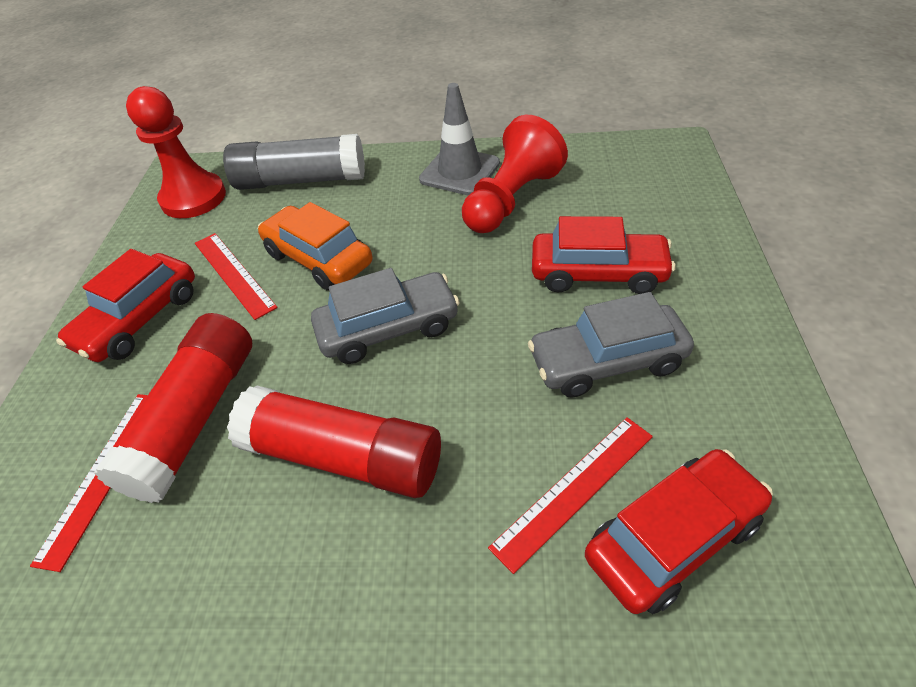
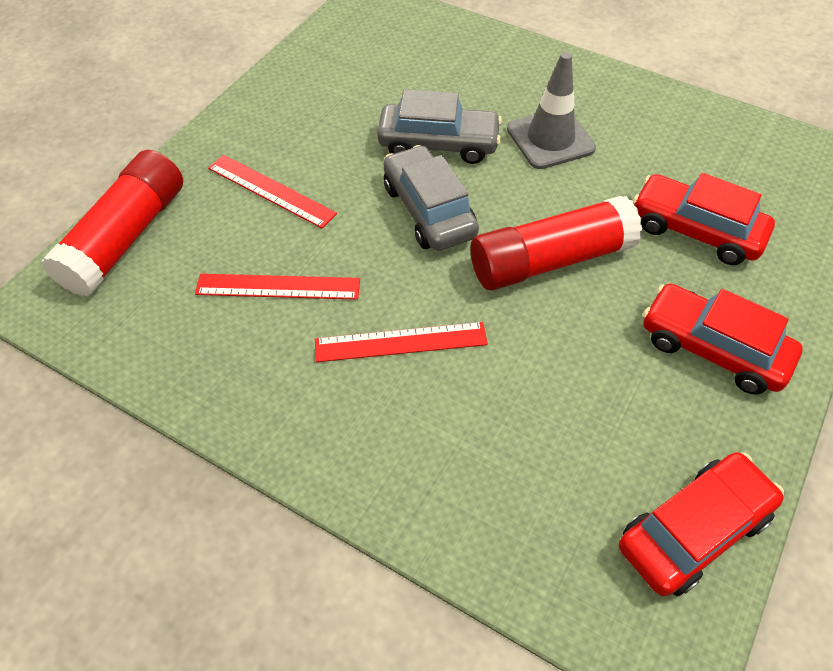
grey glue stick: [223,134,365,190] = 1 -> none = 0
orange car: [258,202,372,290] = 1 -> none = 0
red pawn: [126,86,226,218] [462,115,568,233] = 2 -> none = 0

